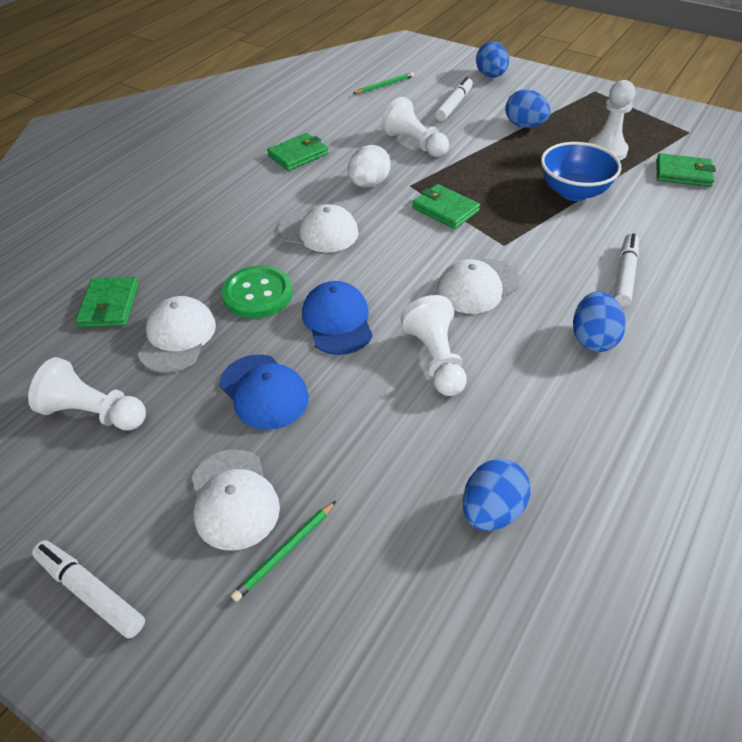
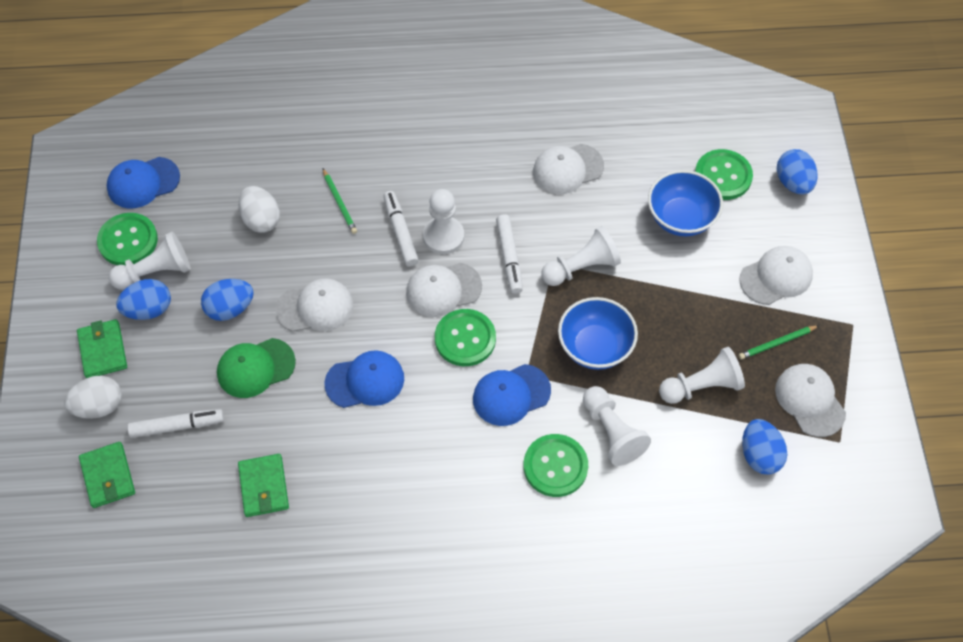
blue bowl: [541,142,621,201] = 1 -> [558,297,638,370] [648,170,723,236] = 2
blue cap: [219,355,309,430] [302,281,373,355] = 2 -> [107,157,180,208] [324,350,404,408] [473,364,551,426] = 3
green button: [222,265,293,318] = 1 -> [97,213,158,265] [435,309,496,366] [524,434,588,497] [695,149,753,200] = 4
green cap: none = 0 -> [217,338,296,398] = 1
green wallet: [76,277,139,327] [267,133,328,171] [412,184,480,229] [656,153,716,187] = 4 -> [77,319,127,378] [79,442,135,508] [238,454,289,517] = 3
white cap: [138,296,216,373] [192,449,280,551] [278,204,358,252] [437,259,520,314] = 4 -> [276,278,353,332] [406,263,482,317] [533,144,604,194] [739,246,813,305] [775,364,846,437] = 5
white egg: [348,145,391,188] = 1 -> [64,376,122,419] [238,186,280,233] = 2
white pawn: [28,357,146,431] [381,97,449,157] [401,295,467,396] [588,80,635,160] = 4 -> [109,232,191,290] [423,189,464,254] [541,226,621,286] [583,386,651,466] [659,347,745,404] = 5

